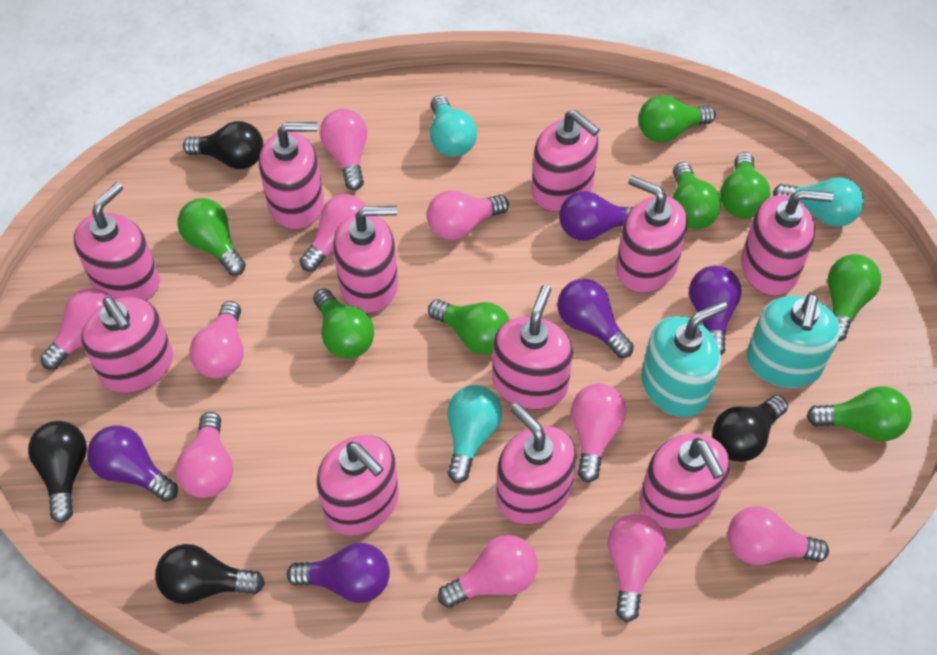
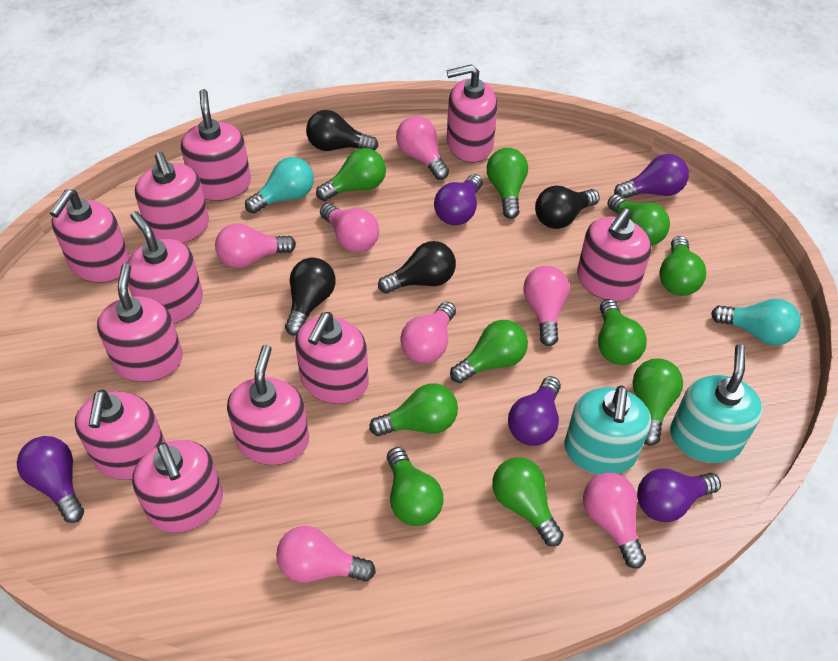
green light bulb: [178,198,246,276] [313,288,374,358] [428,299,510,355] [638,95,716,143] [672,162,721,229] [720,152,771,219] [806,386,912,441] [828,254,881,342] = 8 -> [316,148,386,201] [369,384,458,436] [387,447,443,526] [450,320,528,383] [487,148,528,219] [492,457,564,546] [598,299,647,365] [607,194,670,246] [633,358,683,446] [660,236,706,296] = 10
pink light bulb: [40,288,112,370] [175,412,233,498] [189,301,243,378] [300,194,366,271] [320,109,367,190] [427,190,509,240] [438,535,538,608] [571,383,626,483] [607,514,666,622] [728,506,829,565] = 10 -> [215,223,296,268] [276,526,376,583] [320,203,379,253] [396,116,449,180] [400,302,456,363] [524,266,570,346] [583,473,646,569] = 7
turquoise light bulb: [430,95,477,157] [448,385,502,483] [773,177,864,227] = 3 -> [245,157,314,214] [711,299,801,345] = 2

